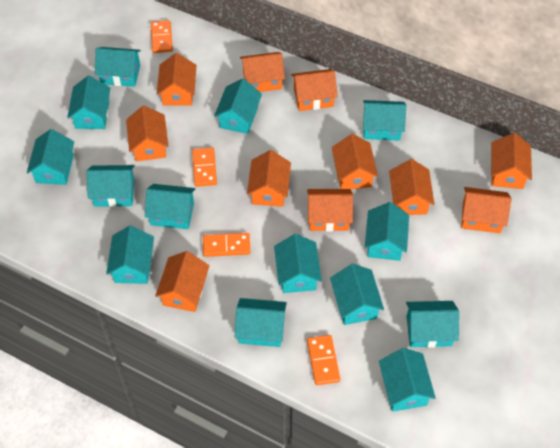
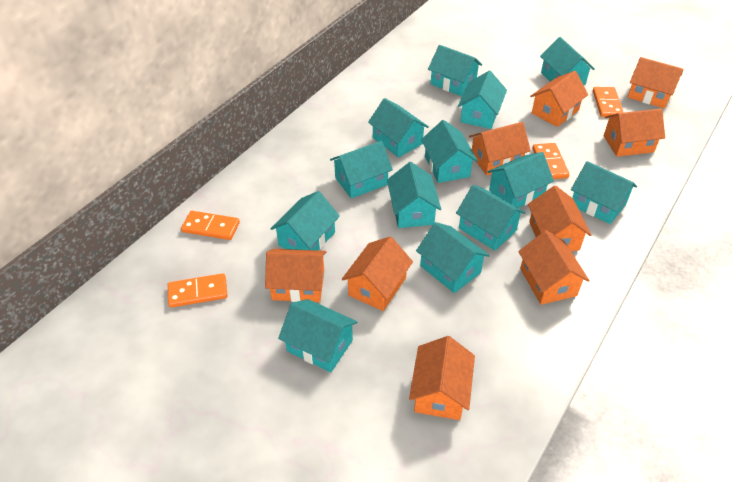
orange house: [126,106,169,161] [155,251,210,312] [157,53,197,106] [240,52,285,92] [247,150,291,207] [291,69,338,111] [307,189,353,231] [332,134,378,189] [389,159,435,215] [461,187,512,233] [491,133,532,189] = 11 -> [265,249,326,302] [342,236,413,311] [409,336,475,420] [469,122,531,175] [518,230,590,305] [528,186,591,251] [530,71,588,127] [604,109,665,157] [628,57,684,109] = 9
turquoise house: [27,129,74,185] [67,76,110,129] [87,165,135,207] [95,47,141,87] [106,226,154,284] [145,184,195,229] [214,79,262,134] [235,298,287,347] [274,234,322,293] [330,264,384,325] [363,100,406,141] [365,202,409,261] [379,348,436,412] [406,301,459,348] = 14 -> [270,191,340,250] [278,299,357,372] [330,141,393,199] [368,98,429,158] [387,162,441,228] [416,222,490,293] [421,120,478,183] [428,45,482,96] [456,185,526,251] [458,71,507,129] [487,152,554,208] [540,37,595,85] [571,161,637,224] = 13

